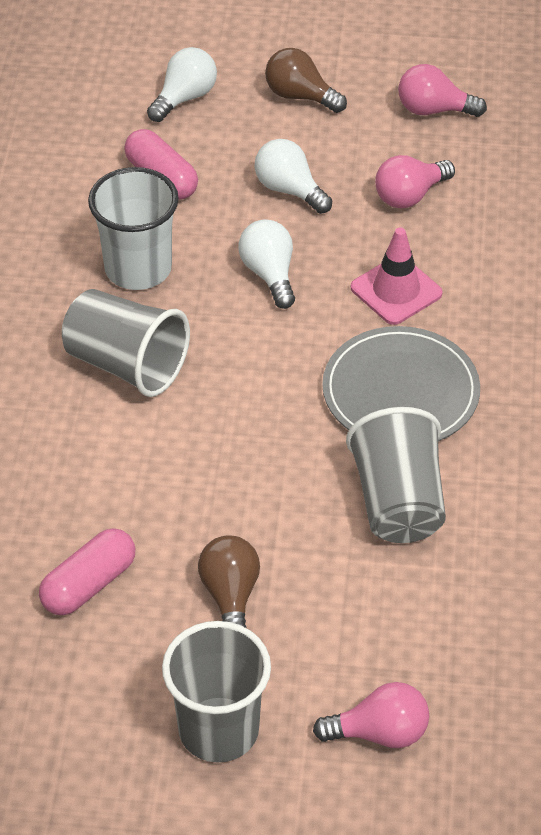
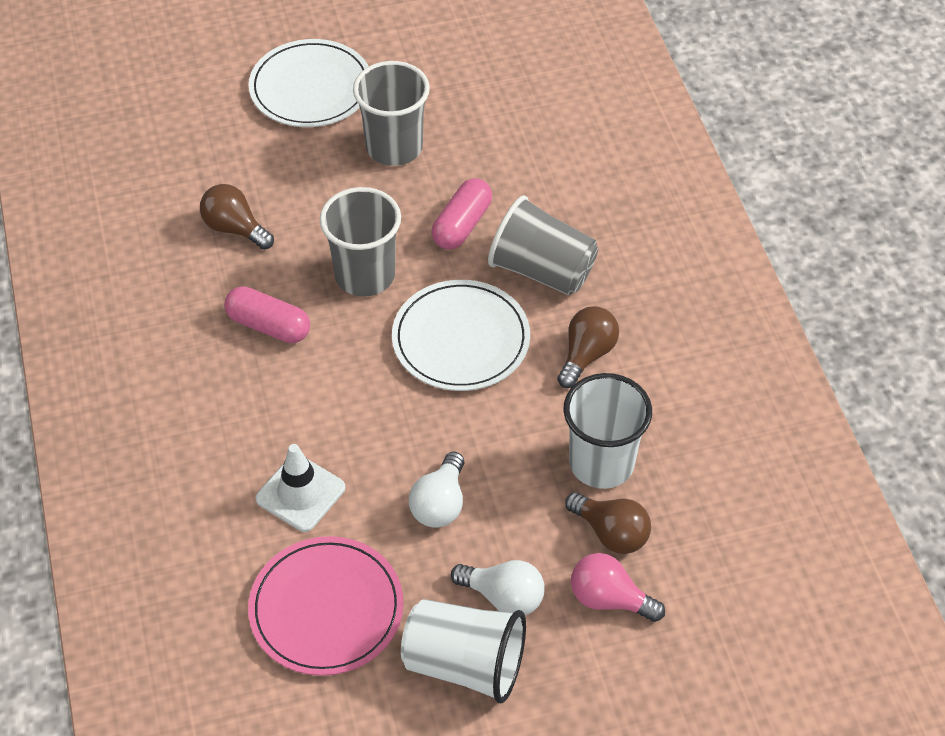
brown light bulb: [198,535,260,628] [265,48,347,113] = 2 -> [200,184,274,250] [557,306,619,388] [565,492,651,554] = 3
grey plate: [322,326,480,441] = 1 -> none = 0
pink light bulb: [313,682,429,748] [375,155,455,209] [398,64,487,117] = 3 -> [571,553,665,622] = 1
pink plate: none = 0 -> [248,536,404,676] = 1
pink traffic cone: [351,227,442,325] = 1 -> none = 0
white cup: [88,167,179,290] = 1 -> [401,599,526,703] [563,373,652,489] = 2
white light bulb: [147,47,217,122] [239,219,295,309] [254,139,332,214] = 3 -> [409,452,464,528] [451,560,545,615] = 2
white plate: none = 0 -> [249,39,369,127] [392,280,530,391] = 2
white traffic cone: none = 0 -> [256,444,345,532] = 1

